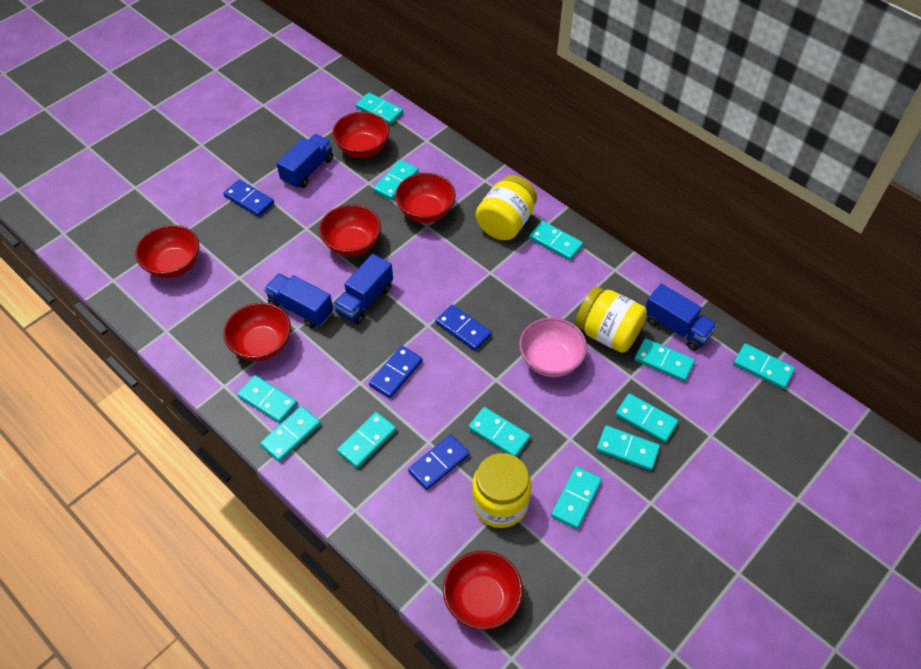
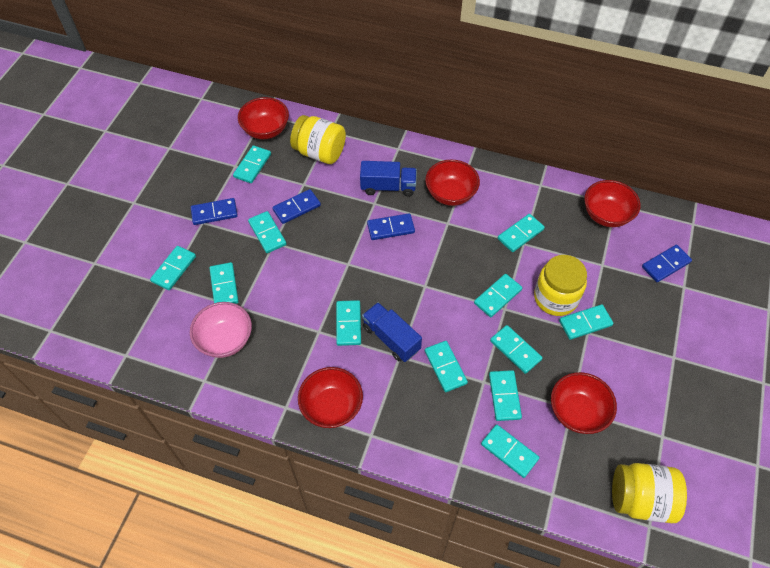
blue truck: [264,273,333,328] [276,134,333,189] [333,254,393,324] [645,284,717,351] = 4 -> [360,161,417,197] [362,302,422,362] = 2
red bowl: [135,225,199,278] [223,303,291,361] [319,205,381,257] [332,112,390,158] [395,173,456,223] [443,550,523,630] = 6 -> [238,97,289,139] [298,367,363,428] [425,160,480,206] [551,372,617,434] [584,180,641,227] = 5

